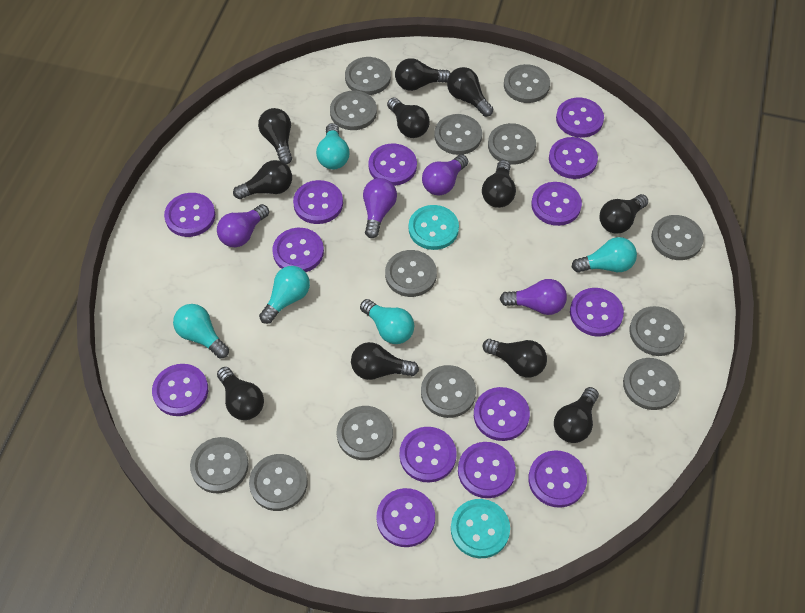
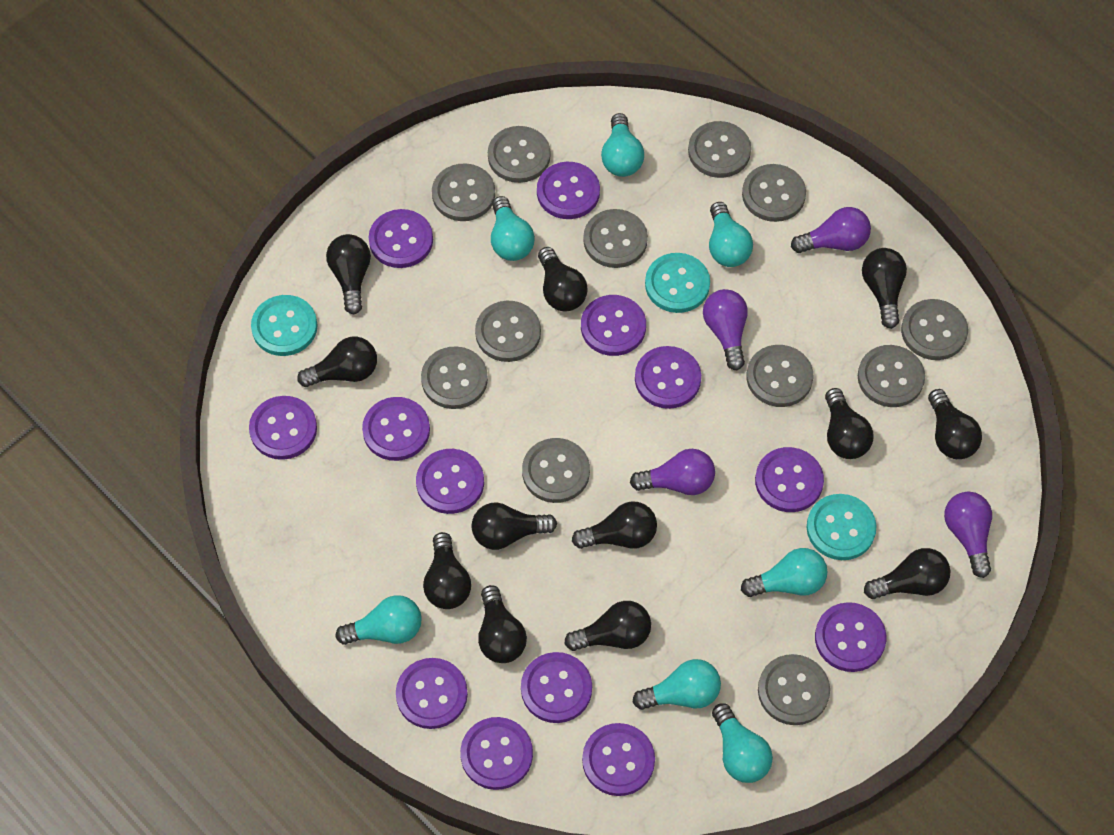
black light bulb: [217,367,264,420] [233,160,292,199] [258,108,292,164] [351,342,419,380] [387,98,430,138] [395,58,451,91] [447,67,493,117] [482,160,516,208] [482,339,547,377] [554,387,599,443] [599,194,648,234] = 11 -> [297,336,377,387] [326,234,371,314] [423,532,471,609] [472,502,557,550] [478,585,527,663] [538,247,587,312] [565,601,651,651] [572,501,657,549] [825,388,873,459] [862,248,907,329] [864,548,951,599] [928,389,982,459] = 12
grey button: [190,437,249,493] [249,454,308,511] [330,91,377,130] [337,406,393,460] [345,57,391,95] [385,250,437,297] [421,365,476,418] [434,114,482,155] [488,123,536,165] [504,64,550,103] [623,358,680,410] [629,306,684,356] [651,215,704,260] = 13 -> [421,346,488,409] [432,163,495,221] [475,301,541,362] [488,126,550,183] [522,438,590,503] [583,209,648,268] [688,121,751,178] [742,164,806,222] [746,345,813,407] [758,654,830,725] [858,345,925,407] [901,299,968,360] = 12
purple button: [152,364,208,416] [164,193,215,237] [272,228,324,272] [293,180,343,224] [368,144,417,186] [376,488,435,547] [399,427,457,482] [458,442,516,498] [474,387,530,441] [528,450,587,508] [531,182,582,226] [549,137,598,179] [556,98,604,138] [570,288,624,337] = 14 -> [249,396,317,460] [362,397,430,461] [369,209,433,268] [396,658,468,729] [416,449,484,514] [460,717,533,790] [521,652,592,723] [537,162,600,219] [581,295,646,356] [582,723,655,796] [635,346,701,409] [755,447,824,512] [815,602,886,672] = 13
turquoise button: [409,205,459,250] [451,499,510,558] = 2 -> [251,295,318,356] [645,253,710,313] [807,494,877,560] = 3
turquoise light bulb: [173,304,229,359] [259,266,310,324] [316,123,350,170] [360,299,414,344] [572,237,637,273] = 5 -> [336,595,422,645] [491,196,535,261] [601,113,644,177] [632,659,721,710] [709,202,753,267] [712,703,773,783] [741,548,828,597] = 7

